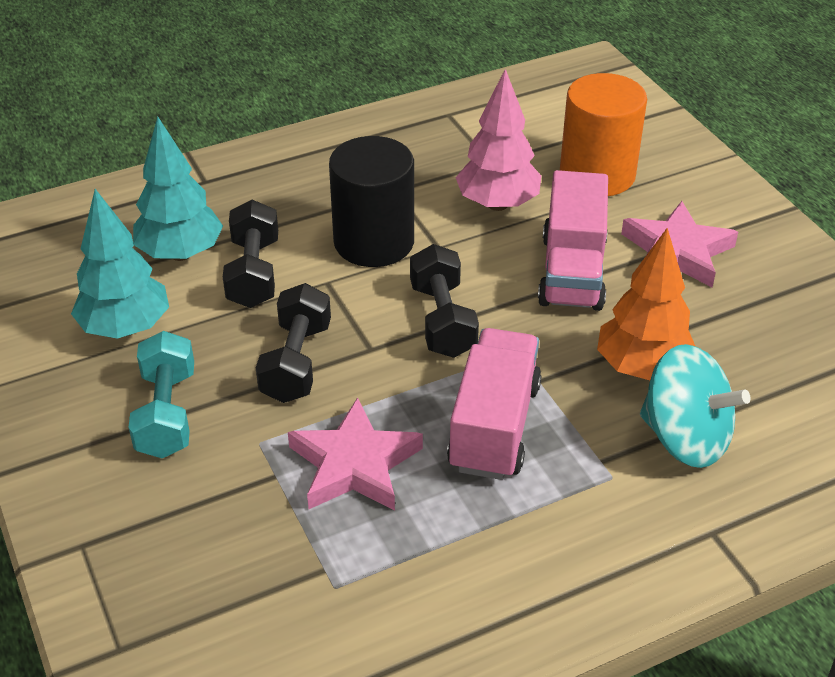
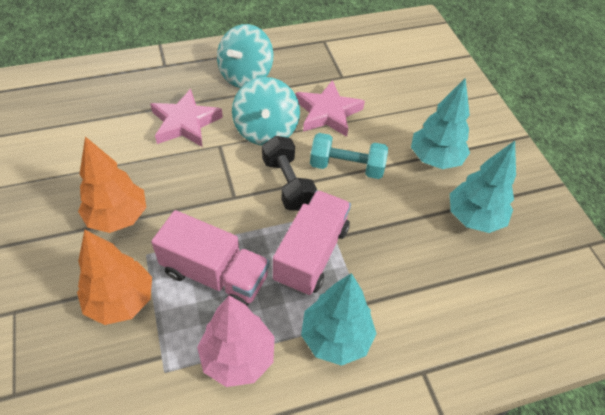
black cylinder: [329,136,414,267] = 1 -> none = 0
black dumbbell: [223,200,278,308] [256,283,331,403] [410,244,479,358] = 3 -> [262,136,317,211] = 1
orange cylinder: [560,73,647,196] = 1 -> none = 0
orange tree: [597,228,695,380] = 1 -> [77,229,152,325] [78,136,146,233] = 2
turquoise spinning top: [640,344,750,468] = 1 -> [217,24,273,88] [232,77,300,145] = 2
turquoise tree: [71,189,169,339] [133,116,223,261] = 2 -> [301,273,377,366] [411,78,470,169] [450,141,516,233] = 3

